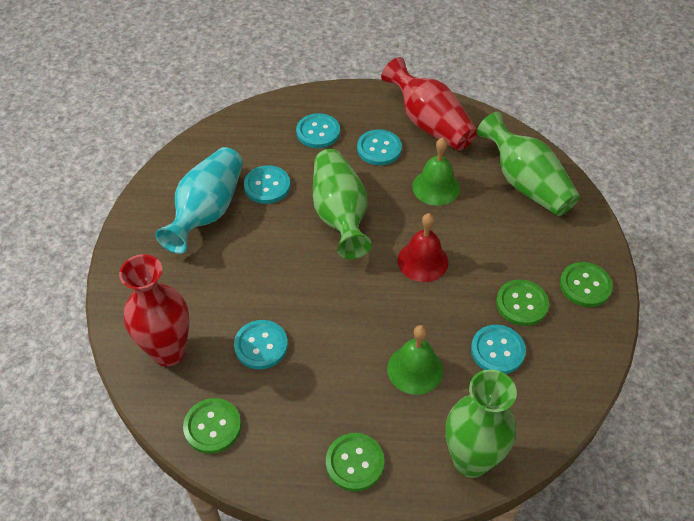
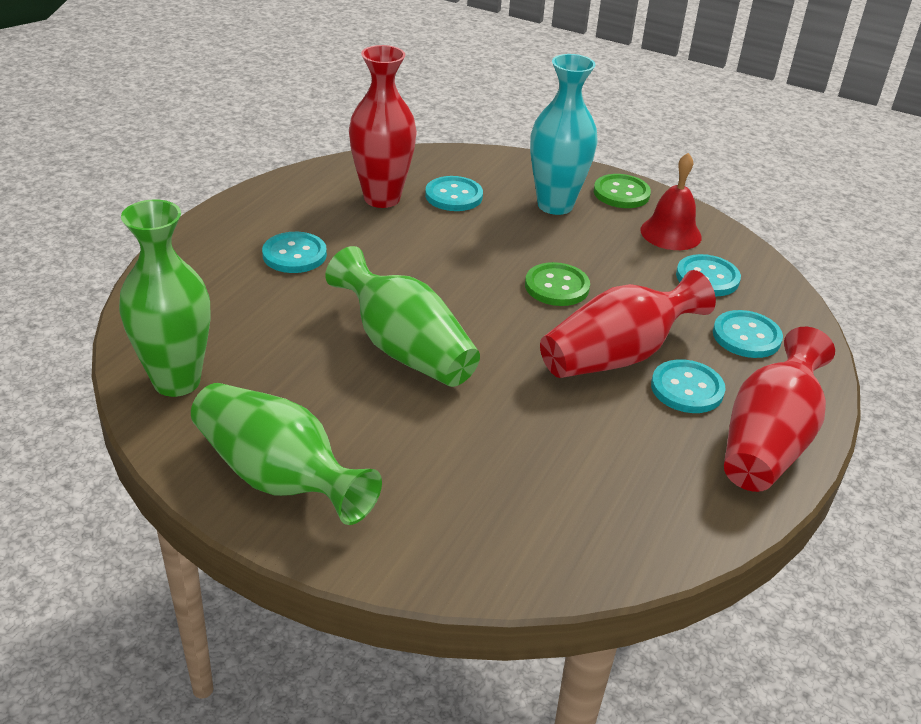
green bell: [387,325,443,395] [412,138,460,206] = 2 -> none = 0
green button: [183,398,241,454] [326,433,384,492] [496,279,549,326] [560,262,613,307] = 4 -> [525,262,590,306] [594,174,651,208] = 2
red vase: [119,254,189,367] [381,57,477,151] = 2 -> [349,45,417,208] [540,270,716,378] [724,327,835,492] = 3

